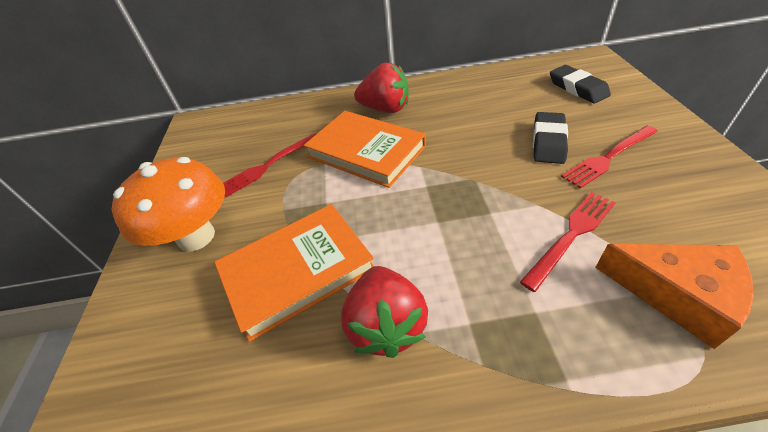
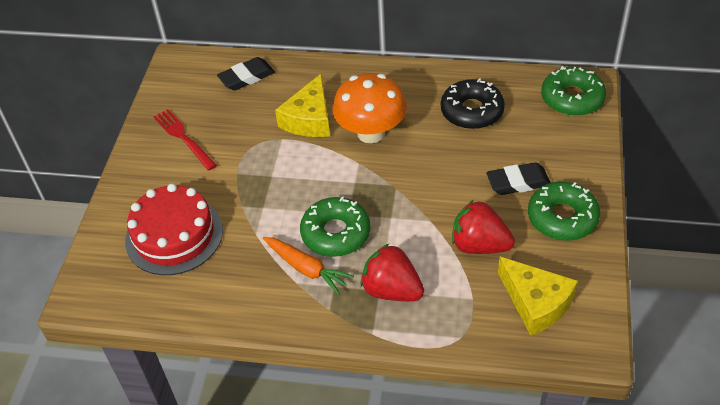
black donut: none = 0 -> [441,78,505,129] = 1
green donut: none = 0 -> [300,196,371,257] [528,181,600,241] [541,66,606,116] = 3
orange book: [214,204,374,342] [304,111,426,188] = 2 -> none = 0
orange carrot: none = 0 -> [263,237,354,295] = 1
orange cheese: [595,244,754,349] = 1 -> none = 0
red cake: none = 0 -> [125,184,223,275] = 1
red fork: [223,133,316,197] [520,192,616,292] [561,126,658,189] = 3 -> [154,109,217,171] = 1
yellow cheese: none = 0 -> [275,74,330,137] [498,257,578,336] = 2

